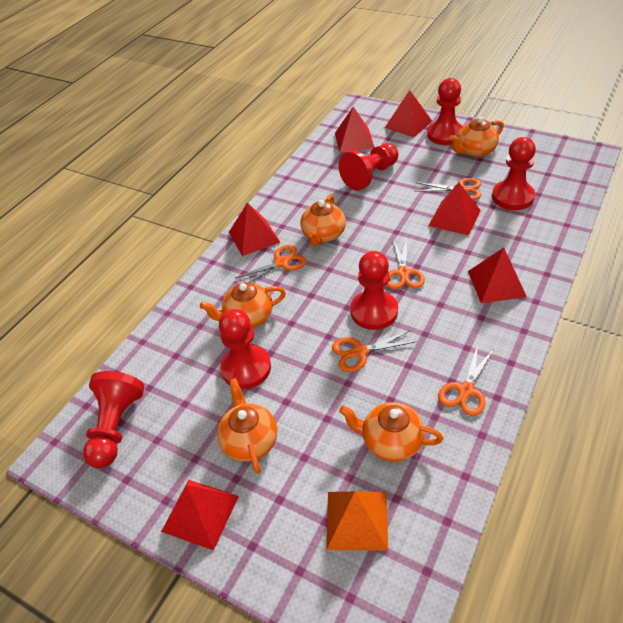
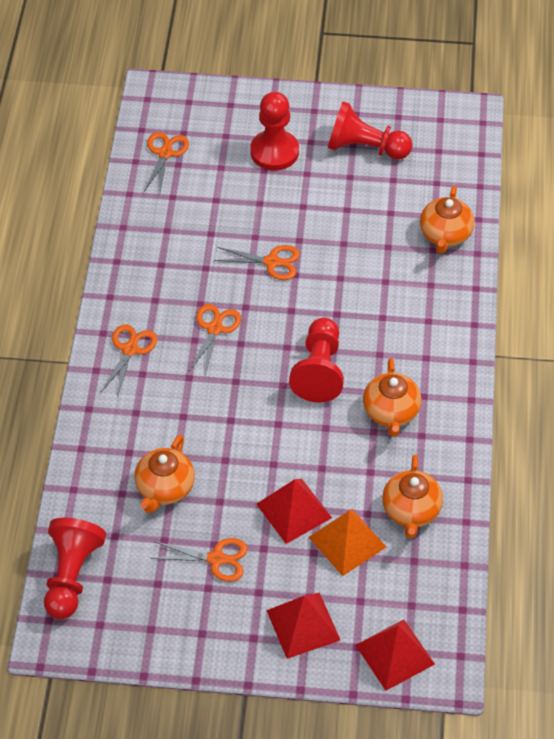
orange teapot: [200,282,286,328] [217,378,277,474] [300,195,346,246] [339,402,443,462] [450,117,504,158] = 5 -> [134,434,195,513] [363,358,422,437] [382,454,443,538] [420,186,474,254] = 4
red pawn: [83,371,144,468] [219,309,271,389] [339,143,398,191] [350,251,398,330] [427,78,463,145] [492,137,536,210] = 6 -> [44,518,106,619] [250,92,299,170] [289,318,344,402] [328,101,412,159] = 4
red pyramid: [161,480,239,551] [229,203,280,256] [335,107,375,153] [385,90,432,137] [428,182,481,236] [468,248,527,303] = 6 -> [256,479,332,544] [266,593,340,659] [355,619,435,691] = 3

